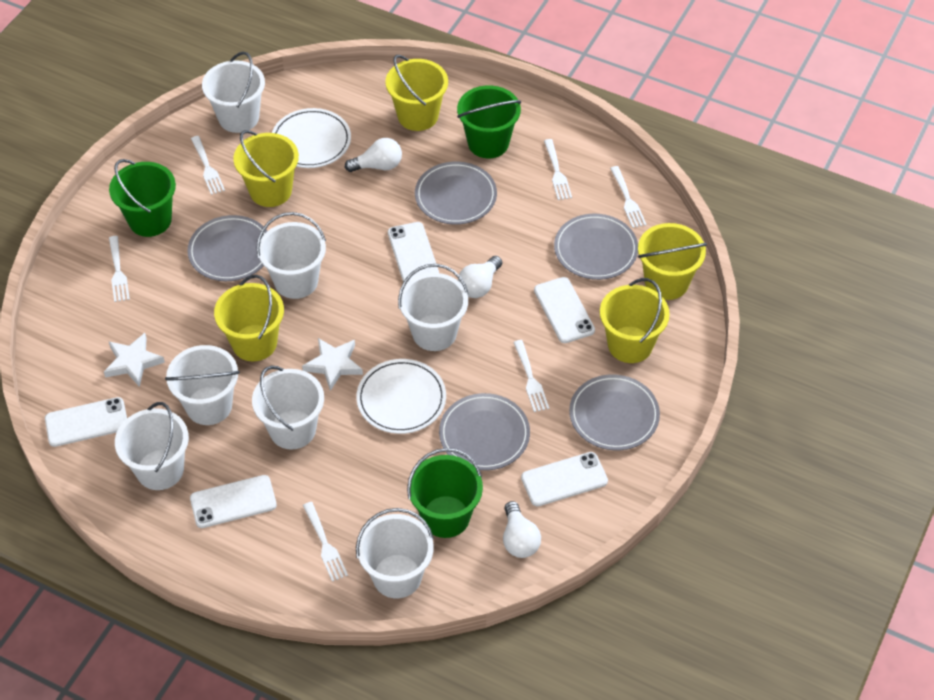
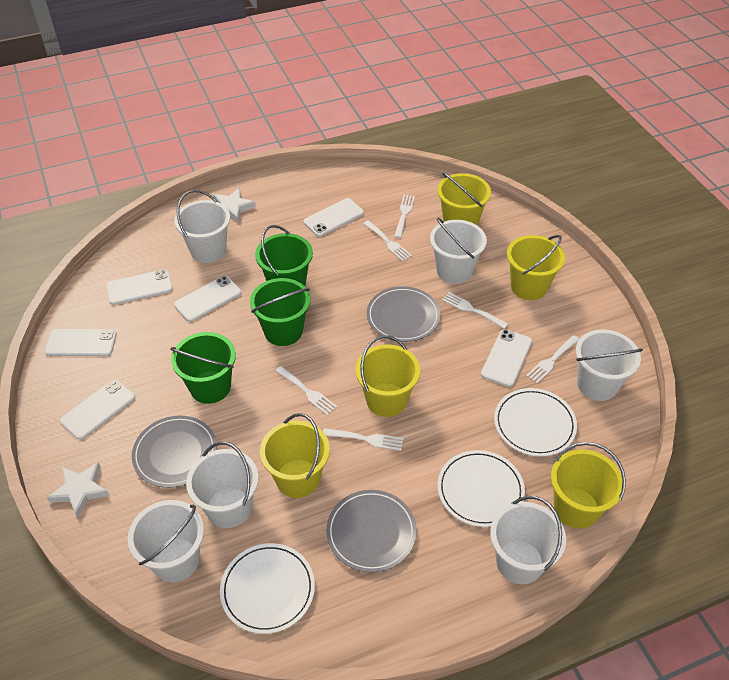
grey plate: [187,215,267,281] [415,162,497,225] [439,393,530,471] [554,214,638,280] [569,374,660,450] = 5 -> [132,416,217,488] [326,490,417,572] [367,286,441,342] = 3
white bucket: [115,402,189,490] [165,345,240,425] [202,52,265,133] [252,366,324,449] [257,212,326,299] [356,508,434,598] [398,264,469,351] = 7 -> [128,500,204,582] [174,190,230,263] [186,442,259,528] [430,218,487,284] [490,496,566,584] [576,329,643,401] = 6
white light bulb: [345,138,402,172] [458,256,502,298] [503,501,541,558] = 3 -> none = 0
white phone: [45,397,127,447] [190,475,277,528] [388,222,439,284] [521,452,608,506] [534,277,595,343] = 5 -> [45,329,117,356] [60,379,135,440] [106,269,173,305] [174,276,242,322] [303,198,364,237] [481,329,532,387] = 6
white plate: [272,108,351,168] [356,359,446,434] = 2 -> [220,543,315,634] [437,450,525,527] [494,388,577,457] = 3

